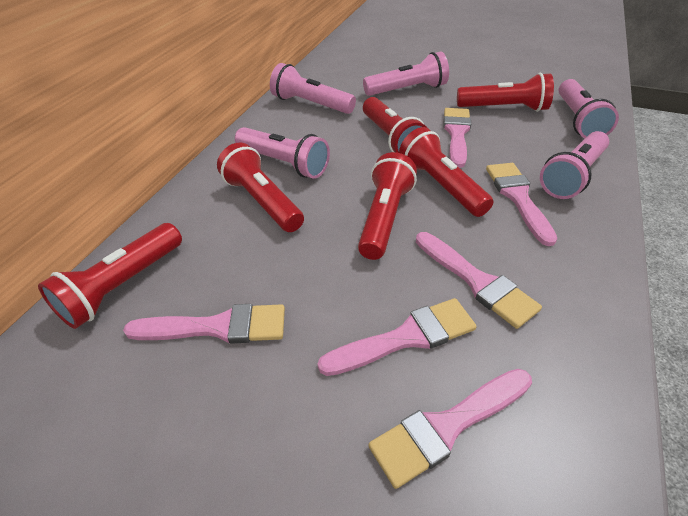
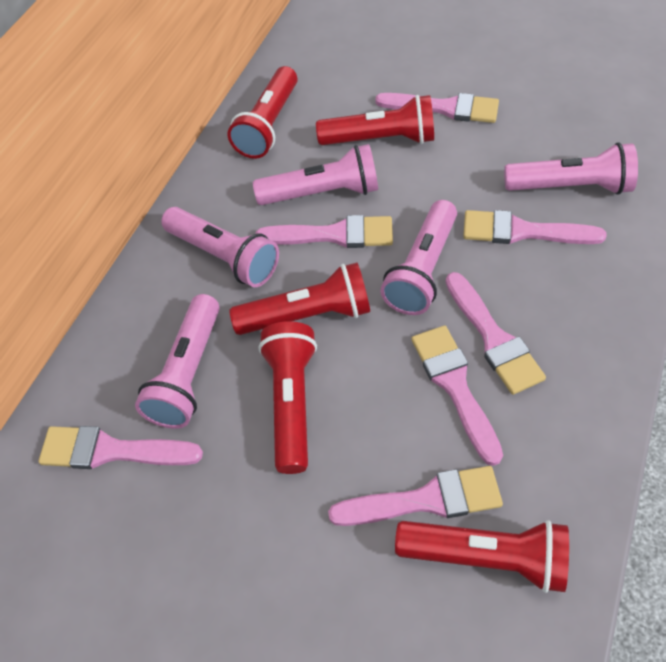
pink brush: [123,304,285,344] [317,298,477,376] [369,369,532,489] [416,232,542,329] [444,108,471,168] [486,163,557,246] = 6 -> [38,426,203,469] [256,215,393,248] [328,466,503,526] [375,93,499,123] [411,326,503,466] [445,272,546,395] [463,210,607,244] = 7
red flashlight: [38,223,182,329] [217,143,304,232] [358,152,417,260] [363,97,427,153] [399,127,493,217] [457,73,554,112] = 6 -> [227,66,297,159] [229,262,370,335] [259,321,317,474] [316,95,434,145] [395,520,569,593] = 5

